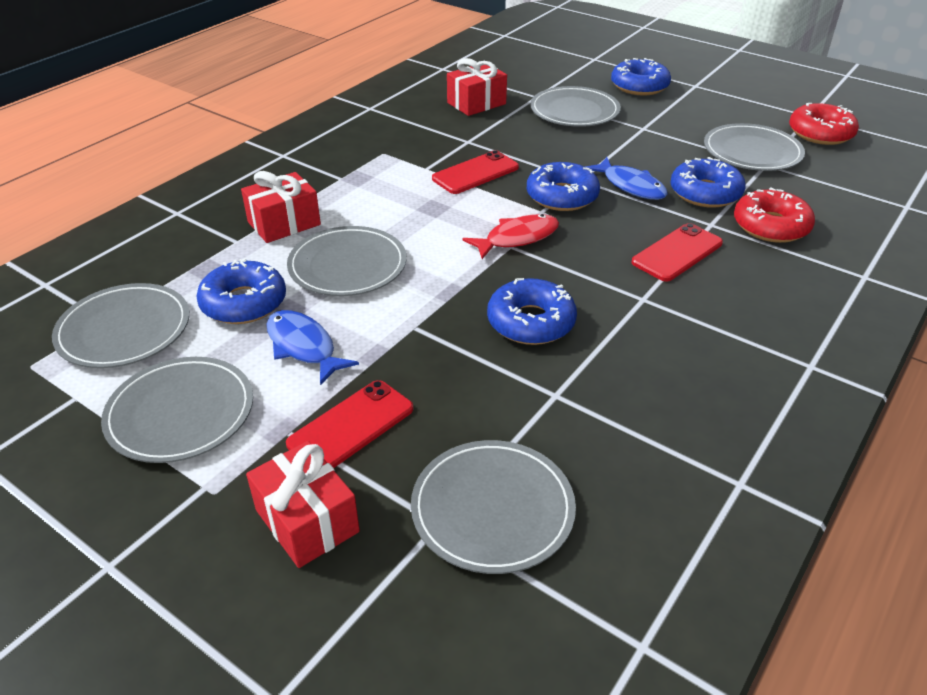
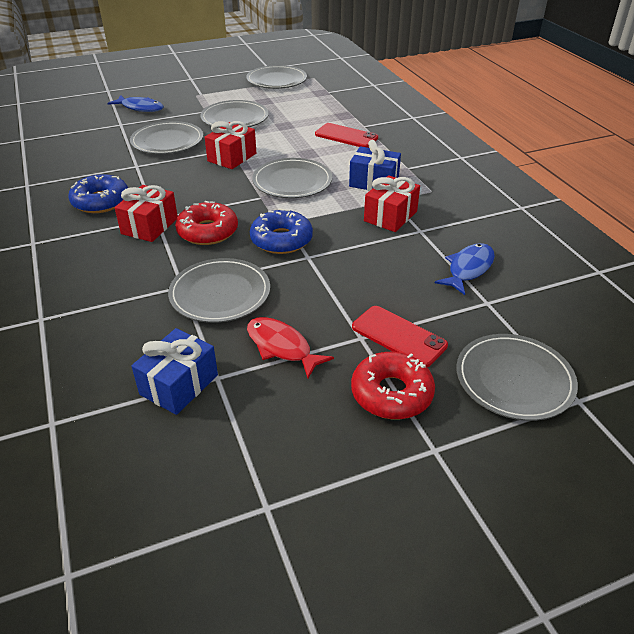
blue donut: [196,258,286,324] [487,278,577,345] [527,162,600,211] [611,58,671,96] [670,157,746,208] = 5 -> [69,174,128,213] [250,208,313,254] = 2
blue gift: none = 0 -> [131,328,218,415] [349,140,401,191] = 2
red phone: [286,380,413,468] [432,150,519,194] [631,223,723,282] = 3 -> [315,123,378,148] [352,306,448,367] = 2

